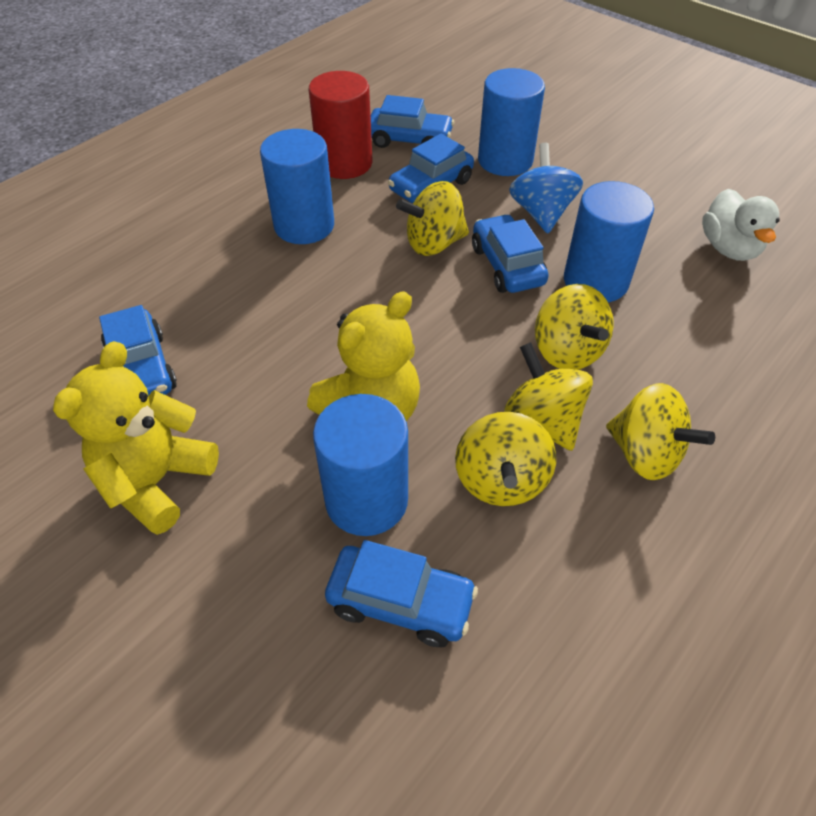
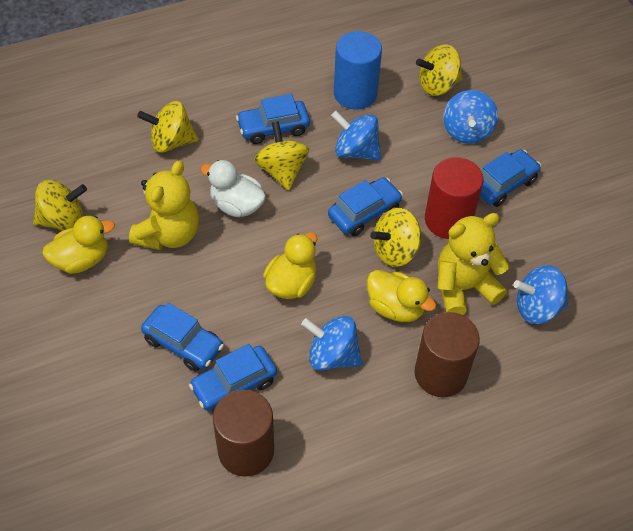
blue cylinder: [260,129,334,244] [313,394,408,536] [478,68,545,176] [564,181,654,302] = 4 -> [334,31,382,109] = 1
blue spinning top: [509,143,583,233] = 1 -> [301,316,362,371] [331,111,381,161] [443,90,498,144] [513,265,568,324] = 4
brown cylinder: none = 0 -> [213,390,274,477] [415,312,480,397] = 2
yellow duck: none = 0 -> [42,216,115,274] [263,232,317,299] [367,270,437,322] = 3

